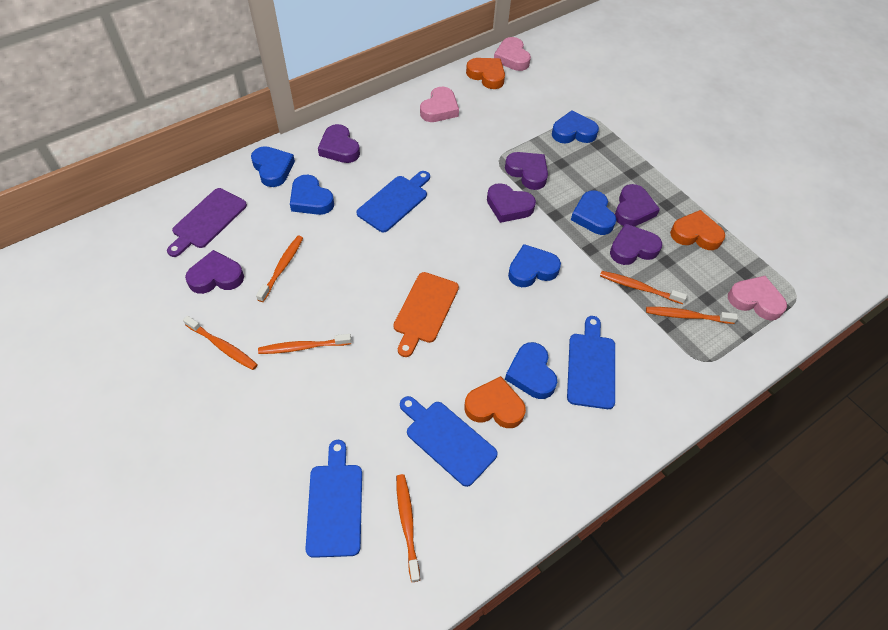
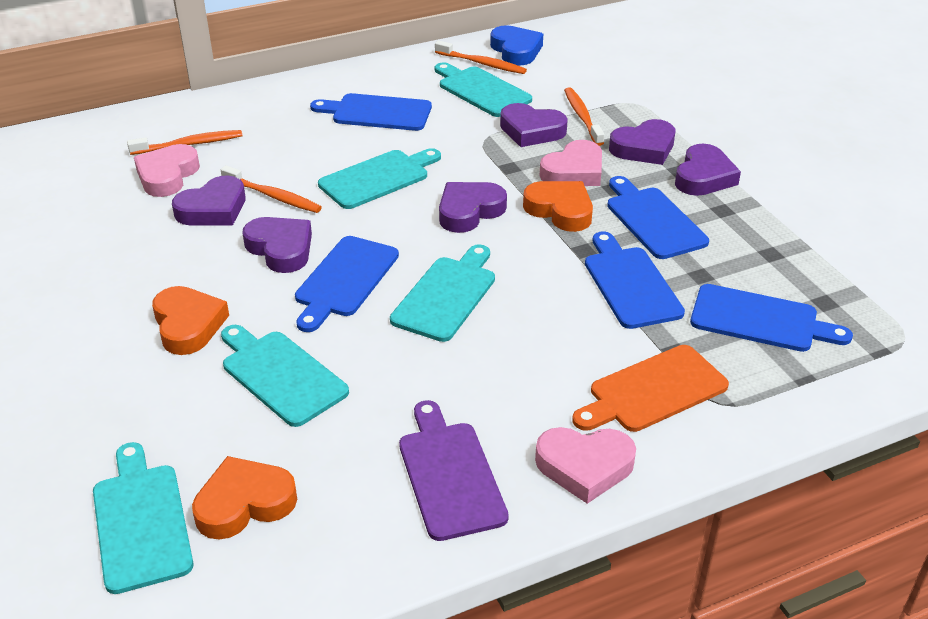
blue cutting board: [305,440,362,558] [356,171,430,232] [400,396,498,487] [567,316,615,409] = 4 -> [295,236,399,332] [310,93,432,131] [585,231,685,329] [607,176,709,259] [690,284,853,352] = 5
blue heart: [251,146,295,187] [290,175,334,215] [505,342,557,399] [508,244,561,287] [552,110,599,143] [571,191,616,235] = 6 -> [490,25,543,66] = 1
orange toothbrush: [183,316,258,370] [256,236,303,302] [258,334,351,354] [396,474,420,582] [600,271,687,304] [646,307,738,324] = 6 -> [127,130,242,155] [221,165,322,213] [435,40,527,74] [564,87,604,146] = 4
turquoise cutting board: none = 0 -> [93,442,193,594] [221,325,349,427] [318,148,441,209] [390,244,495,342] [435,62,532,117] = 5

